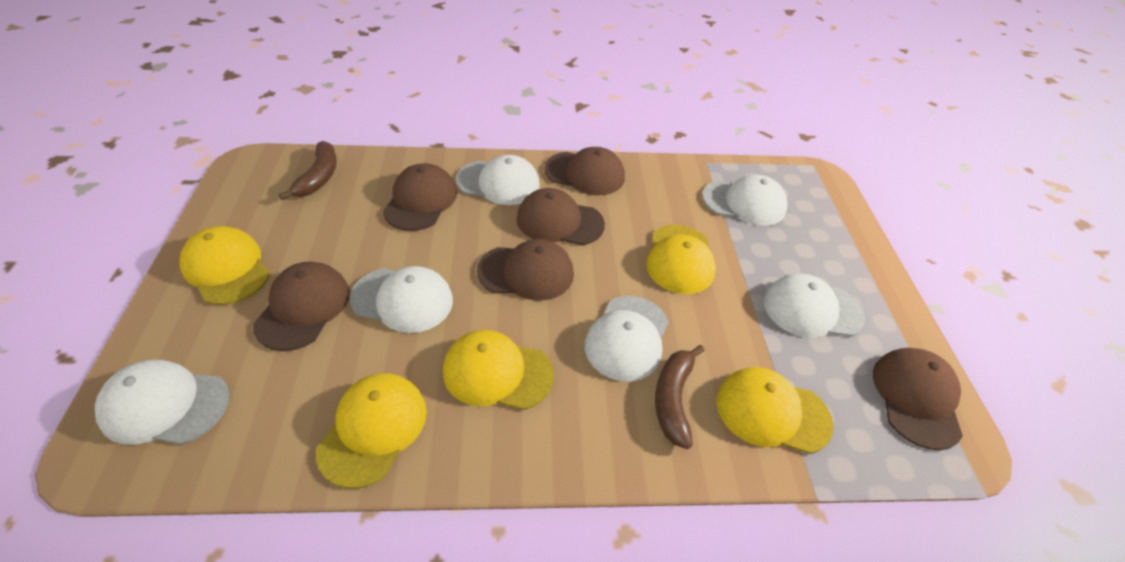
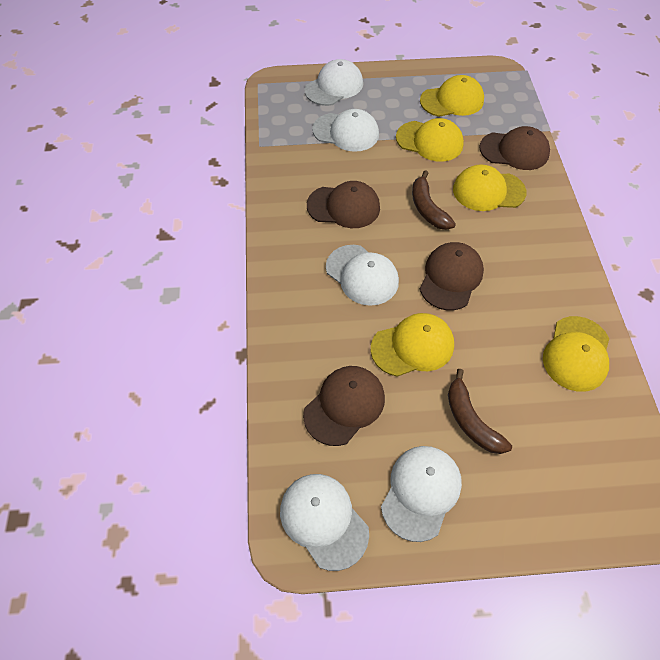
brown cap: [253,262,350,351] [383,163,457,231] [477,239,574,301] [517,188,605,245] [544,147,625,195] [873,348,963,450] = 6 -> [303,366,385,446] [307,181,380,228] [420,242,484,310] [479,126,550,170] = 4
white cap: [95,360,229,445] [350,266,453,333] [456,155,540,205] [585,296,669,382] [702,175,787,226] [764,274,865,338] = 6 -> [280,474,369,571] [305,59,363,106] [312,109,379,152] [326,245,399,306] [381,446,462,542] = 5

